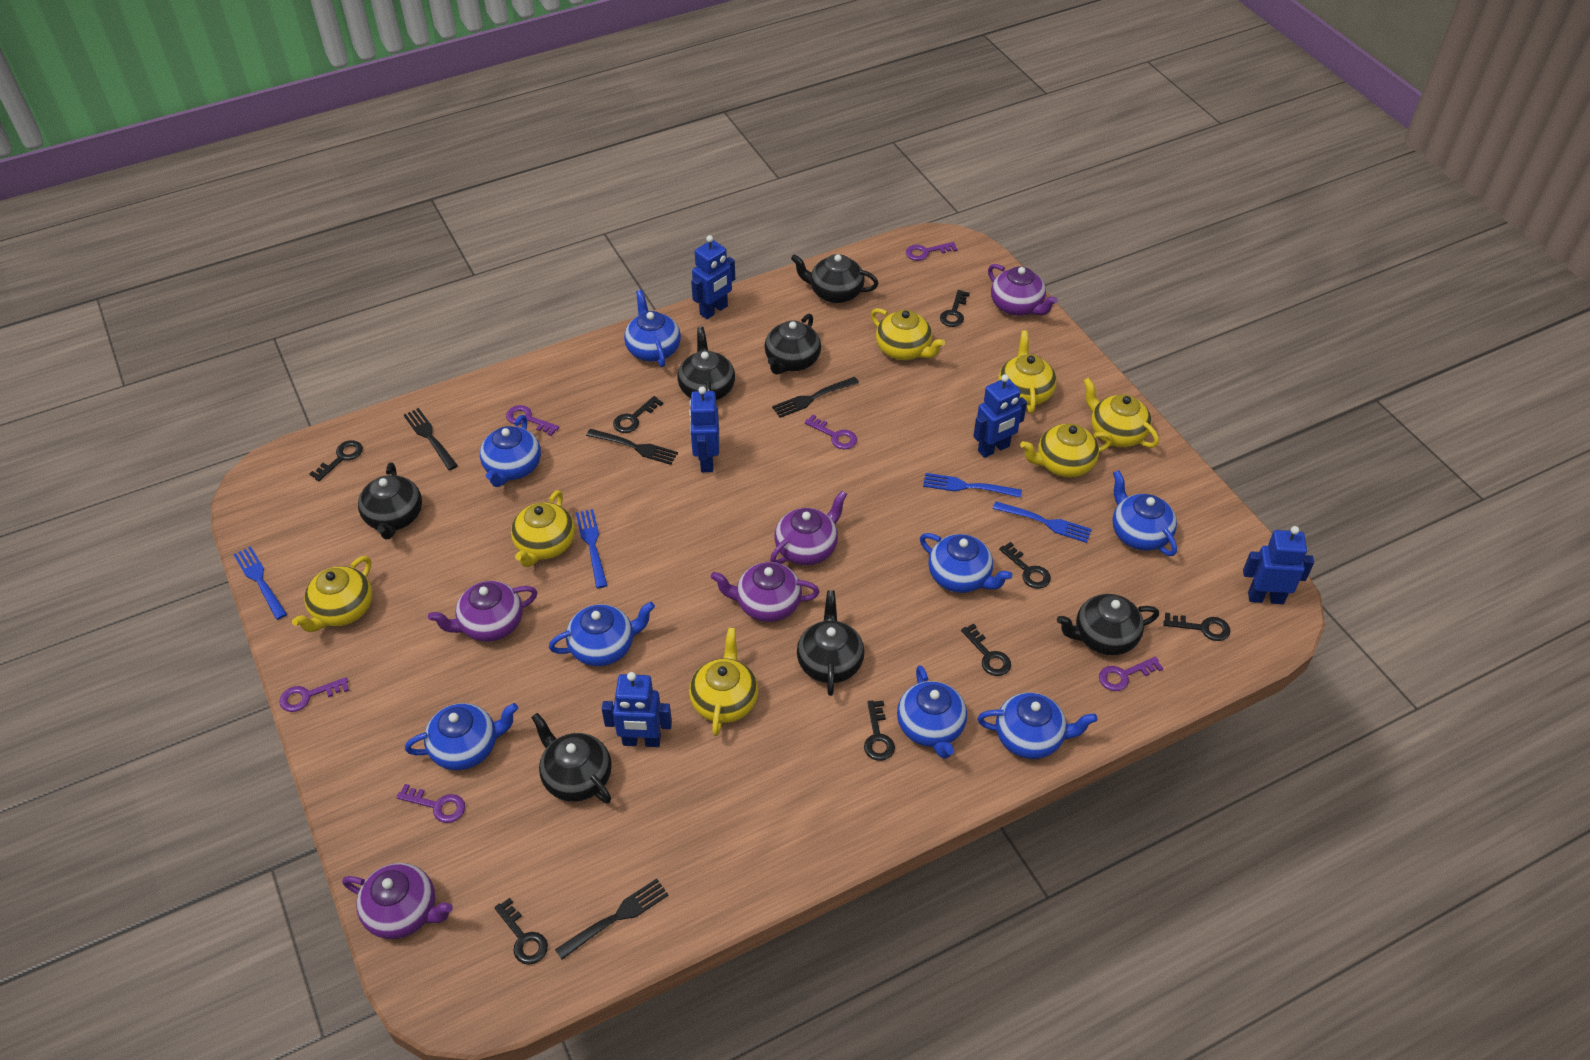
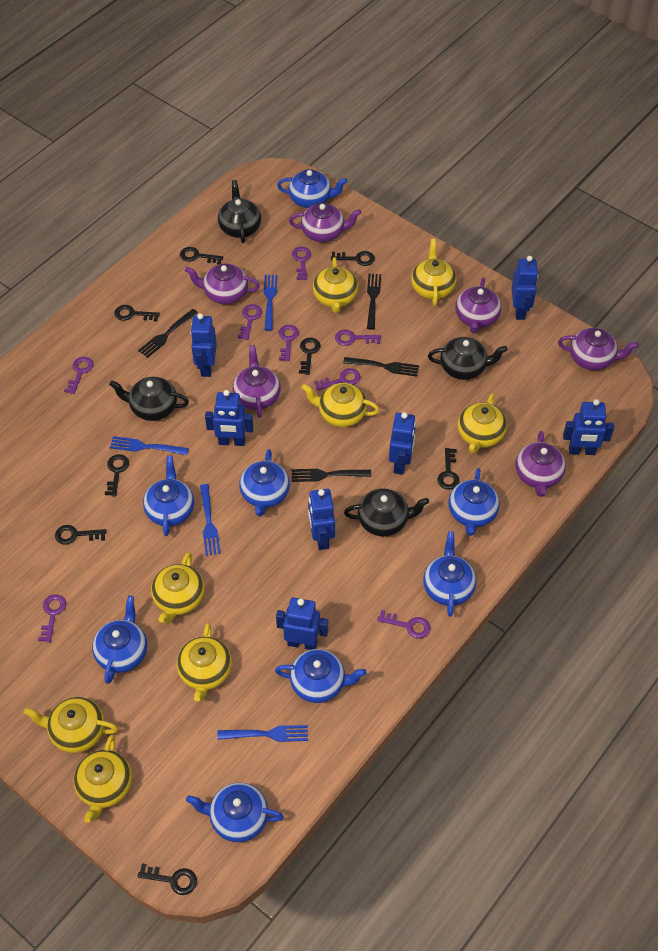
black teapot: [358,463,422,540] [531,713,612,803] [677,327,735,400] [764,314,821,375] [791,254,878,303] [797,590,864,696] [1057,594,1159,655] = 7 -> [109,377,189,421] [218,180,261,243] [344,488,429,536] [428,337,507,380] = 4
blue robot: [602,672,672,747] [689,386,719,472] [691,235,735,319] [973,374,1027,458] [1243,526,1314,604] = 5 -> [190,313,217,377] [205,390,253,446] [276,597,328,650] [308,489,335,550] [389,412,416,475] [511,256,538,320] [563,399,614,455] = 7
purple key: [280,677,349,712] [396,784,465,823] [506,405,559,436] [805,415,857,449] [906,242,957,261] [1099,657,1163,691] = 6 -> [38,594,66,643] [64,357,93,394] [238,304,262,340] [279,325,299,361] [292,247,311,280] [314,368,361,391] [335,330,381,346] [377,610,430,639] = 8
purple teapot: [342,863,453,939] [428,581,537,642] [711,562,819,622] [770,491,847,565] [988,264,1058,316] = 5 -> [185,264,260,304] [233,345,281,418] [289,203,361,242] [455,277,501,334] [515,431,566,497] [558,328,639,370] = 6
yellow teapot: [292,556,373,633] [511,490,575,567] [689,628,758,736] [871,308,945,360] [998,330,1057,413] [1020,423,1113,478] [1083,378,1159,448] = 7 -> [23,697,118,753] [73,735,132,823] [151,552,205,624] [177,623,232,701] [301,383,379,427] [313,257,358,313] [411,239,456,306] [458,393,507,454] = 8

